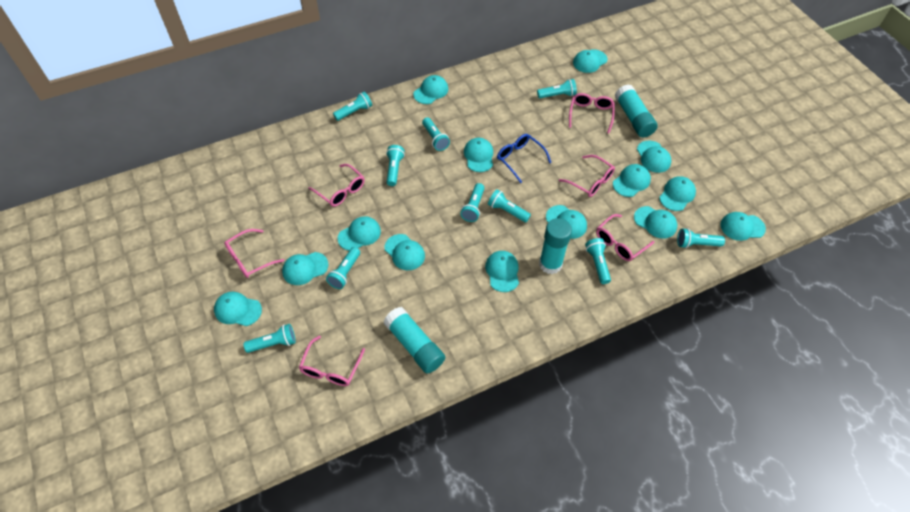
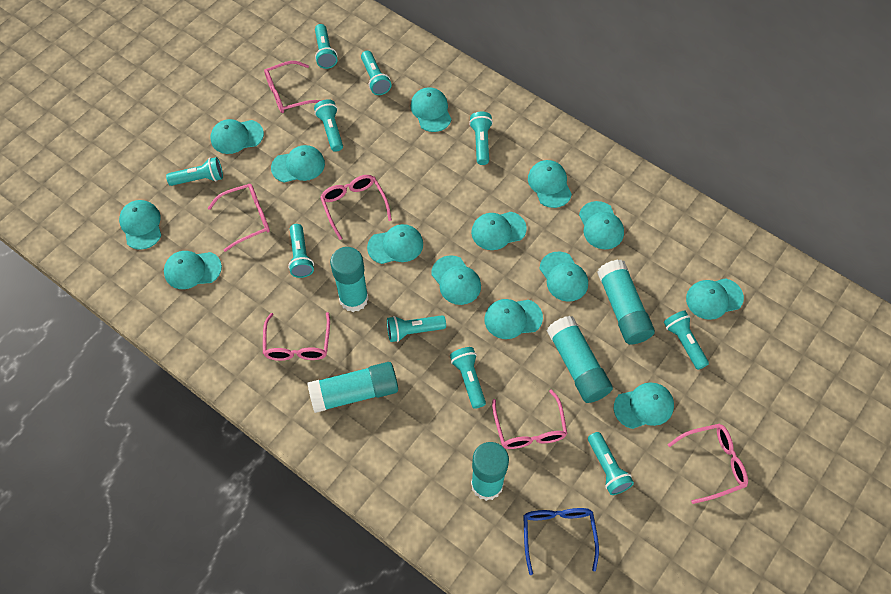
turquoise glue stick: [384,307,445,374] [539,218,572,274] [615,84,658,137] = 3 -> [307,362,398,413] [330,247,369,312] [471,442,509,501] [547,316,613,403] [597,260,655,344] = 5

